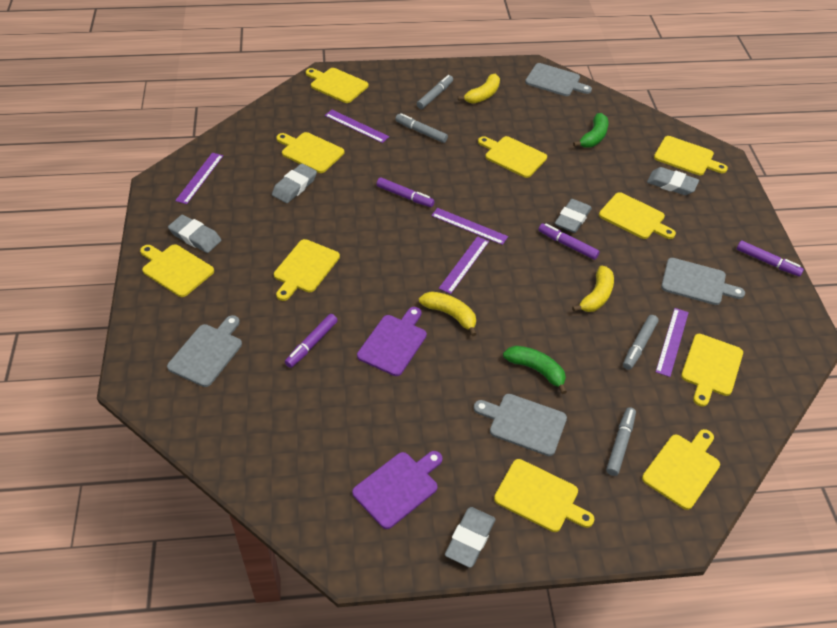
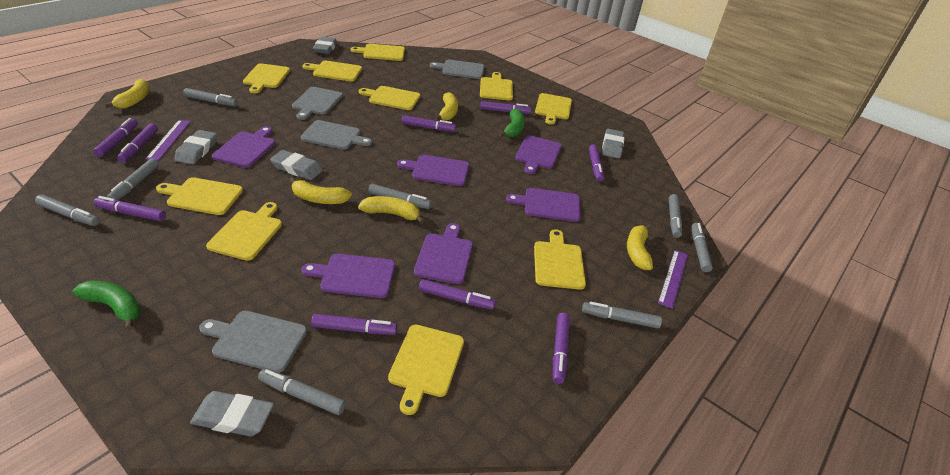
grey marker: [395,113,448,143] [417,75,453,109] [606,407,636,476] [623,315,658,370] = 4 -> [35,195,100,226] [107,158,159,200] [183,88,237,106] [258,369,346,415] [368,184,432,209] [582,302,662,328] [669,194,682,238] [691,223,713,272] = 8
purple cutting board: [352,451,442,529] [357,307,427,376] = 2 -> [212,126,276,168] [301,254,395,298] [397,155,469,186] [414,223,473,284] [506,188,581,222] [515,135,562,174] = 6
purple marker: [285,314,338,368] [376,178,435,207] [539,223,600,260] [737,241,804,277] = 4 -> [93,118,138,157] [94,196,166,221] [117,123,158,162] [311,314,397,335] [401,115,456,132] [419,279,496,310] [480,101,531,114] [553,313,570,384] [589,144,604,182] = 9
purple ruler: [175,153,223,204] [325,110,389,143] [431,208,508,245] [439,236,489,294] [656,308,689,377] = 5 -> [146,120,191,161] [658,250,688,309] = 2
yellow banana: [419,291,476,336] [458,74,500,103] [572,266,614,312] = 3 -> [104,79,150,109] [290,177,352,204] [358,196,425,224] [434,92,458,121] [627,224,653,270] = 5

